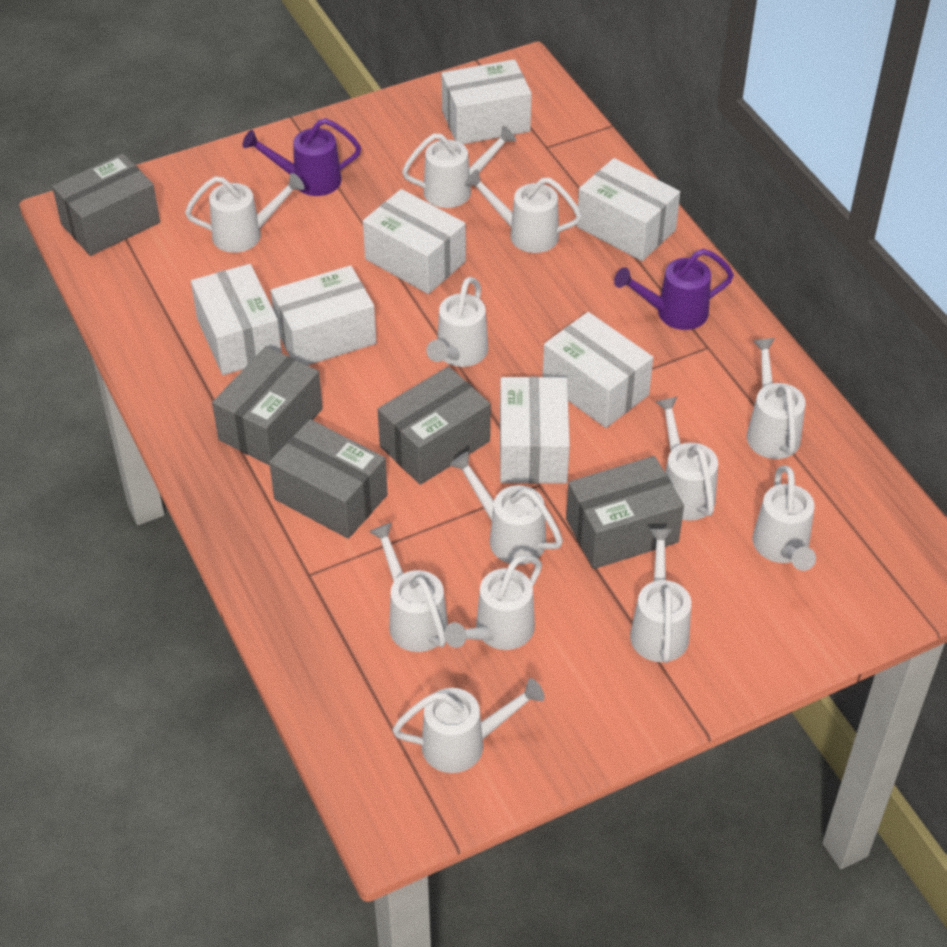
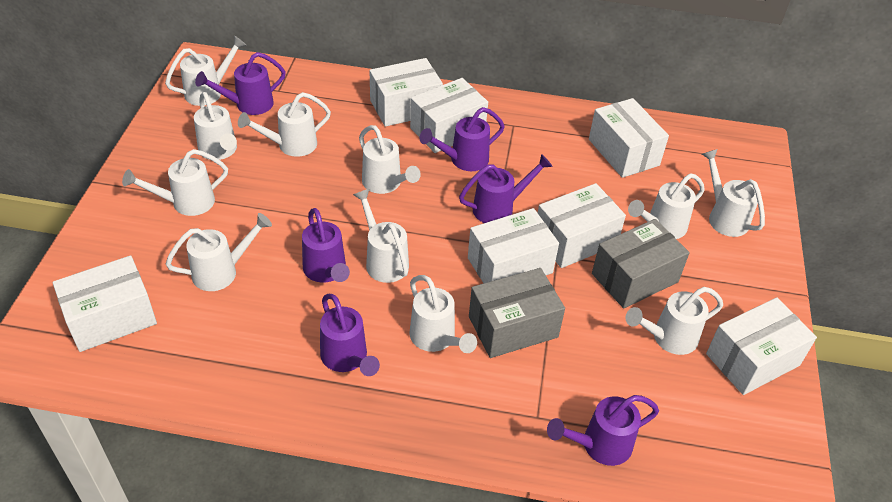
grey box: [52,153,160,256] [212,346,323,465] [269,419,388,539] [377,366,490,485] [566,456,684,569] = 5 -> [469,268,565,358] [592,219,690,309] = 2
purple watering can: [242,118,361,196] [614,249,734,330] = 2 -> [195,52,286,115] [302,208,350,283] [320,294,380,376] [420,107,505,171] [459,154,553,223] [547,395,659,466] = 6
white watering can: [185,173,305,253] [369,523,448,652] [392,678,545,773] [402,125,516,208] [426,277,488,367] [444,555,542,650] [450,452,563,565] [464,169,582,253] [630,529,691,663] [655,396,718,520] [747,338,806,459] [752,465,816,571] = 12 -> [122,149,228,216] [165,36,246,106] [166,213,272,291] [194,92,237,160] [238,92,331,157] [353,189,409,283] [359,125,421,194] [409,275,477,353] [626,287,723,355] [628,173,705,239] [702,149,765,237] = 11

